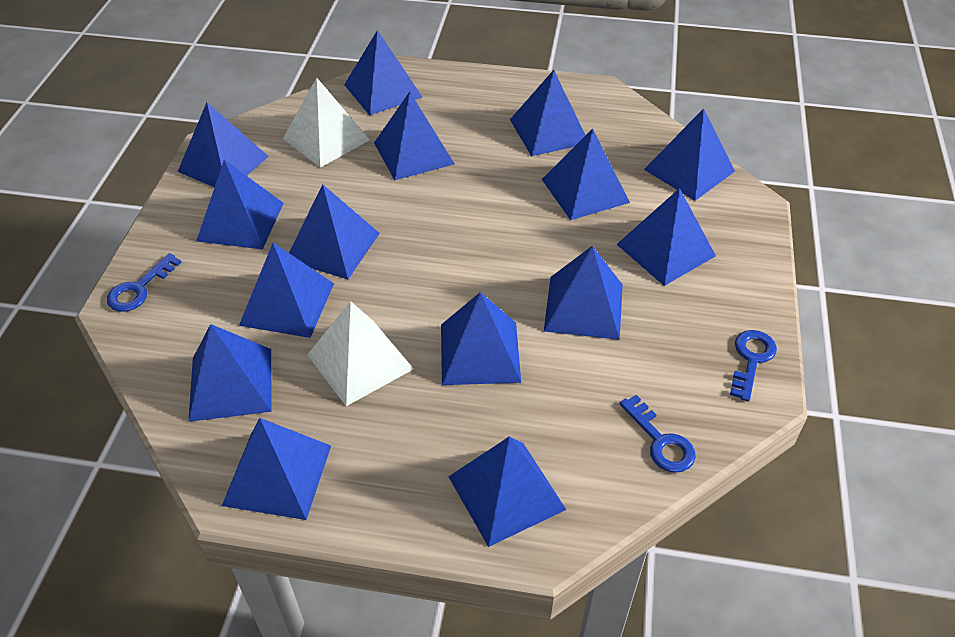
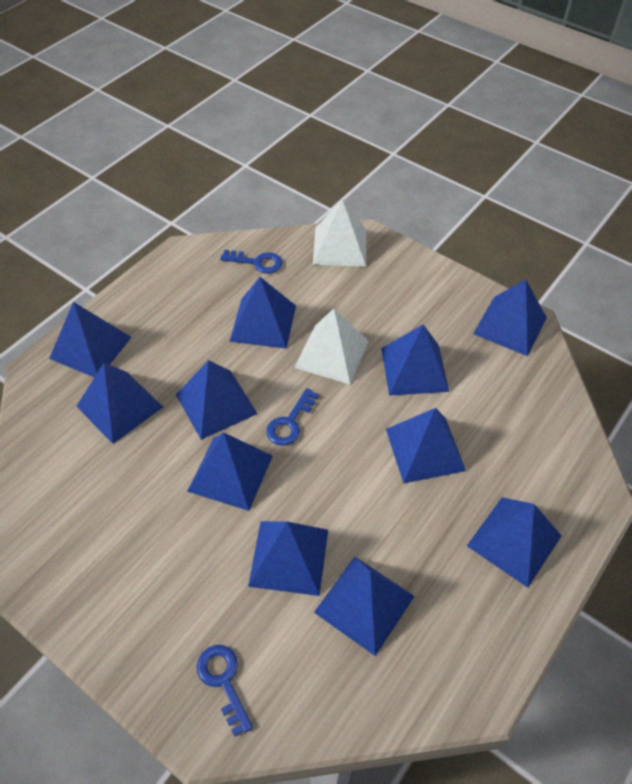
blue pyramid: [178,102,269,187] [188,324,271,422] [196,160,284,249] [222,418,331,520] [239,243,334,338] [289,185,380,279] [344,30,422,116] [374,92,454,180] [441,292,521,385] [448,436,566,547] [510,70,586,156] [542,129,630,220] [544,246,623,340] [616,188,716,286] [644,108,735,201] = 15 -> [49,302,131,377] [76,363,163,444] [176,360,258,440] [187,432,273,511] [230,277,296,349] [248,521,328,596] [314,557,415,656] [381,325,449,396] [386,408,466,483] [467,497,562,588] [473,280,547,356] = 11

